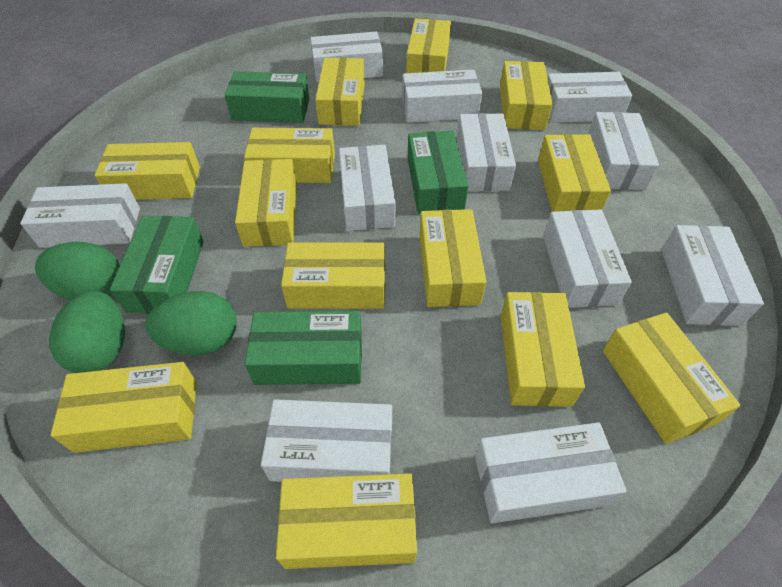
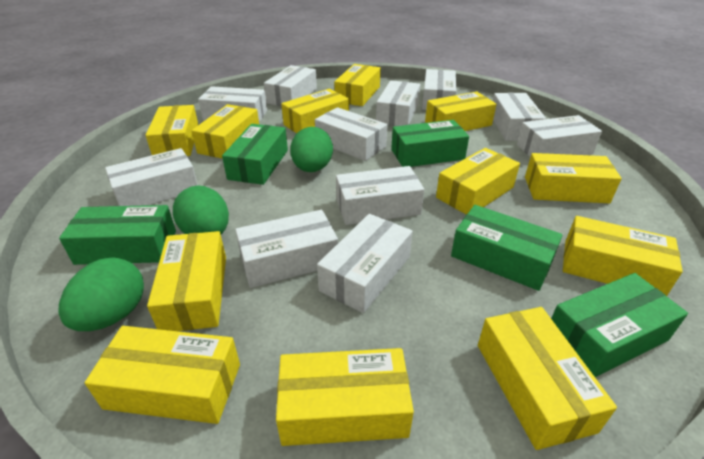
green box: [110,216,204,314] [225,71,310,123] [245,311,362,385] [408,131,469,214] = 4 -> [59,205,176,265] [222,124,288,185] [391,120,469,167] [451,205,563,291] [551,273,688,377] = 5
yellow box: [51,362,197,453] [95,142,200,200] [235,159,297,247] [244,128,335,183] [276,473,417,569] [281,242,385,309] [315,58,365,126] [406,18,451,73] [419,209,486,307] [500,61,553,130] [501,292,585,407] [538,134,611,212] [603,312,741,444] = 13 -> [85,326,240,424] [146,105,198,156] [147,231,226,331] [192,104,259,159] [276,348,414,446] [281,89,349,133] [334,64,381,106] [425,92,496,131] [436,148,520,215] [478,307,617,450] [525,153,622,203] [563,216,683,296] = 12

